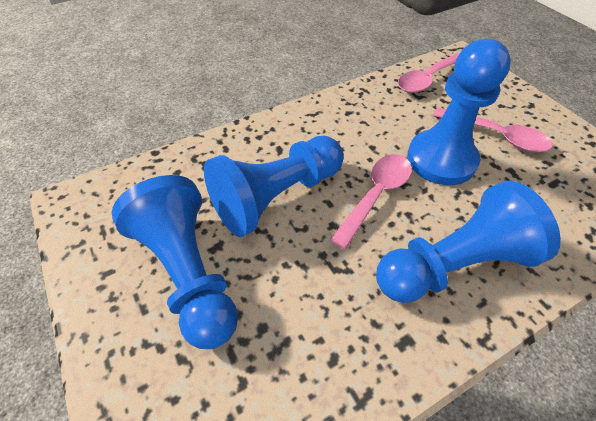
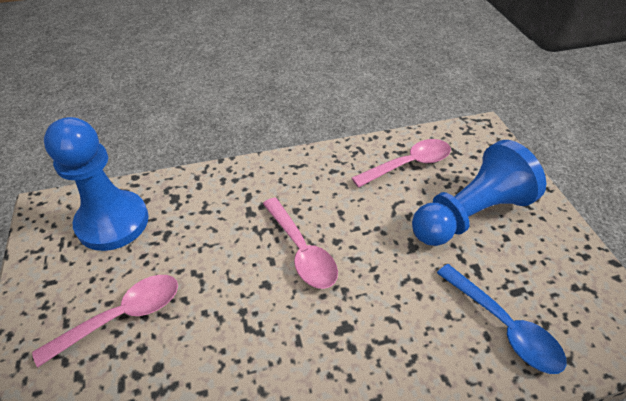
blue pawn: [112,175,238,349] [204,136,344,237] [376,181,561,303] [407,39,511,185] = 4 -> [44,117,149,251] [412,140,546,246] = 2
blue spoon: none = 0 -> [437,264,567,374] = 1

